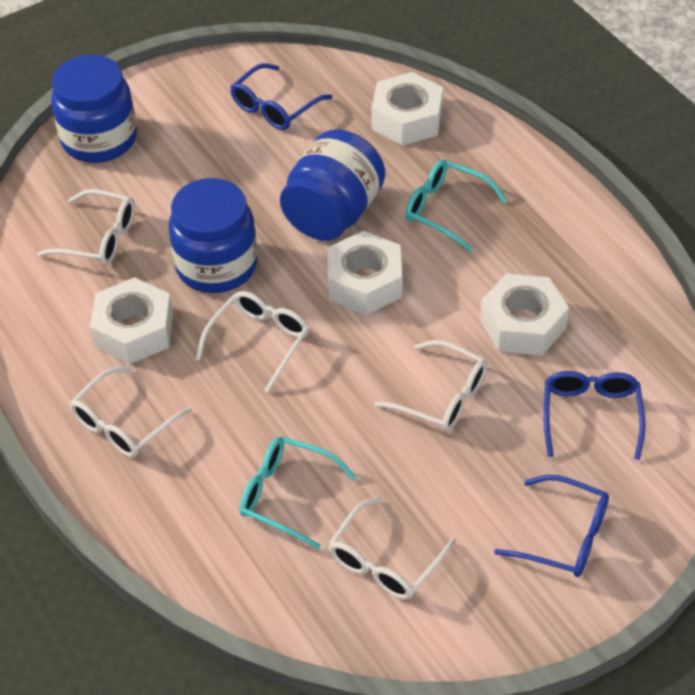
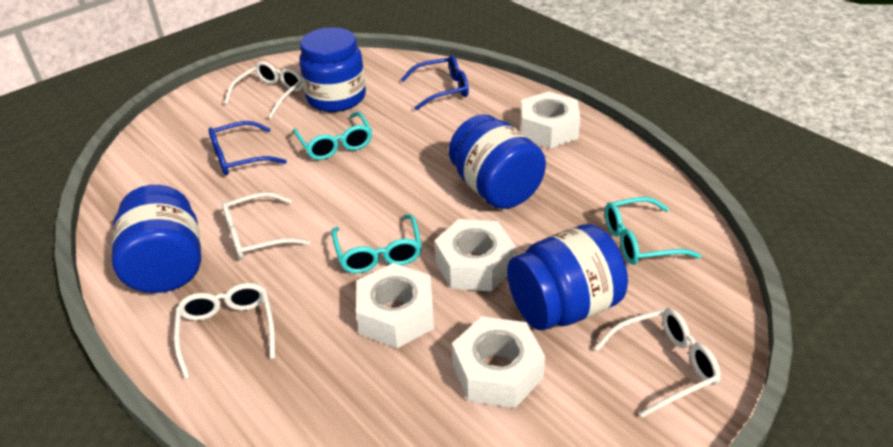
blue glasses: [230,63,332,130] [494,475,609,577] [544,371,645,460] = 3 -> [208,121,287,175] [401,55,469,110] = 2
blue jar: [51,55,137,163] [169,178,257,293] [280,129,385,241] = 3 -> [111,185,201,293] [299,27,366,112] [449,114,546,209] [507,224,628,330] = 4
turquoise glasses: [240,437,356,549] [405,160,507,251] = 2 -> [293,112,372,160] [332,214,422,273] [605,197,701,265] = 3
white glasses: [37,189,135,265] [69,367,192,457] [195,291,309,393] [328,497,456,600] [374,340,487,432] = 5 -> [174,283,275,379] [222,192,310,259] [224,61,303,118] [595,308,721,418] = 4

